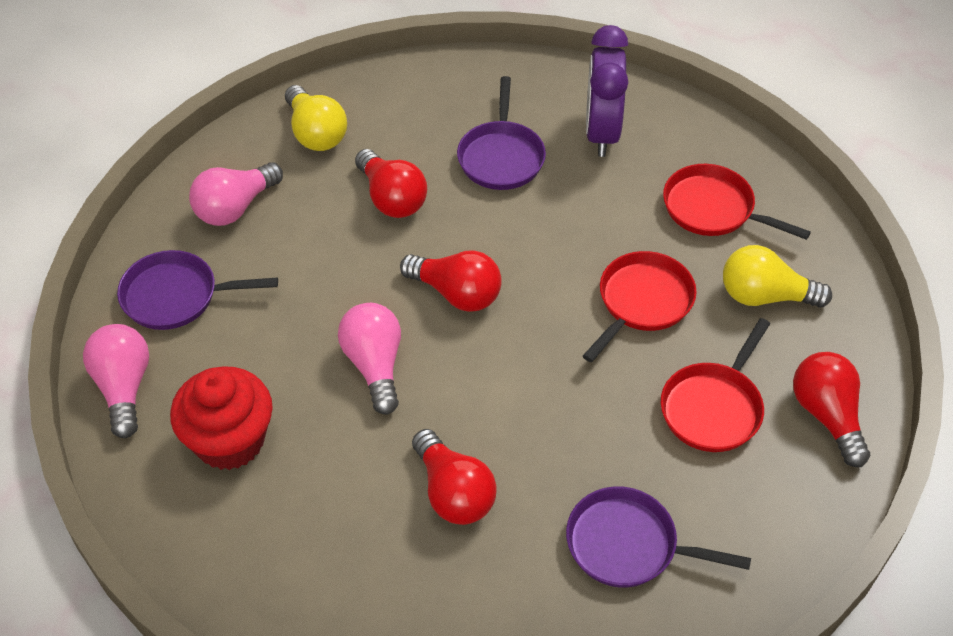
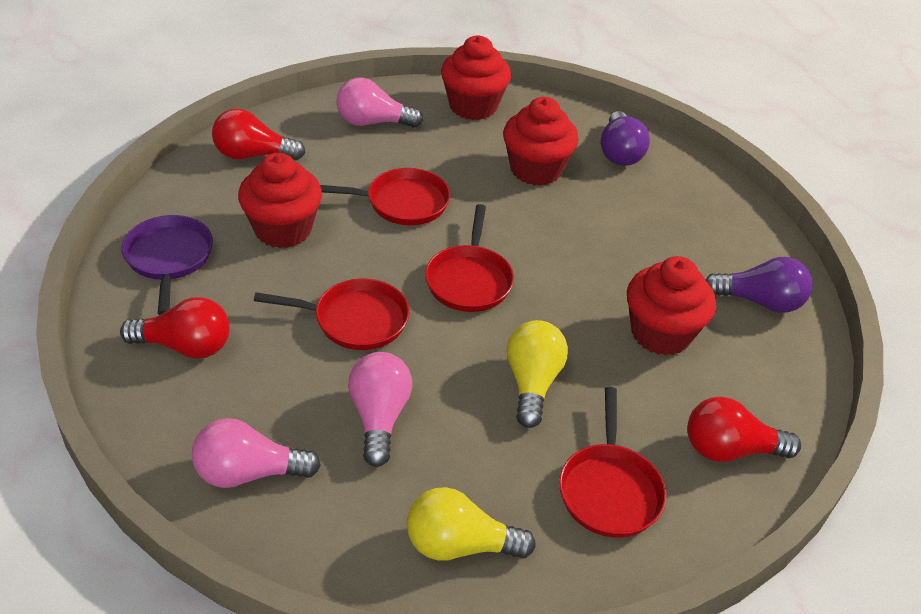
purple clock: [586,25,628,157] = 1 -> none = 0
purple light bulb: none = 0 -> [601,111,650,166] [706,257,813,313] = 2
purple pan: [117,250,278,330] [457,76,546,190] [566,486,751,588] = 3 -> [121,215,213,315] = 1
red cupcake: [170,366,273,470] = 1 -> [238,153,322,248] [441,36,511,120] [503,97,579,186] [627,256,716,356] = 4
red light bulb: [355,149,427,218] [400,250,502,312] [412,429,497,525] [793,352,870,467] = 4 -> [120,297,230,359] [212,109,305,160] [687,396,801,462] = 3
red pan: [583,251,697,362] [661,318,770,452] [663,164,811,240] = 3 -> [254,278,410,350] [320,168,450,225] [425,204,514,312] [559,387,666,538] = 4

